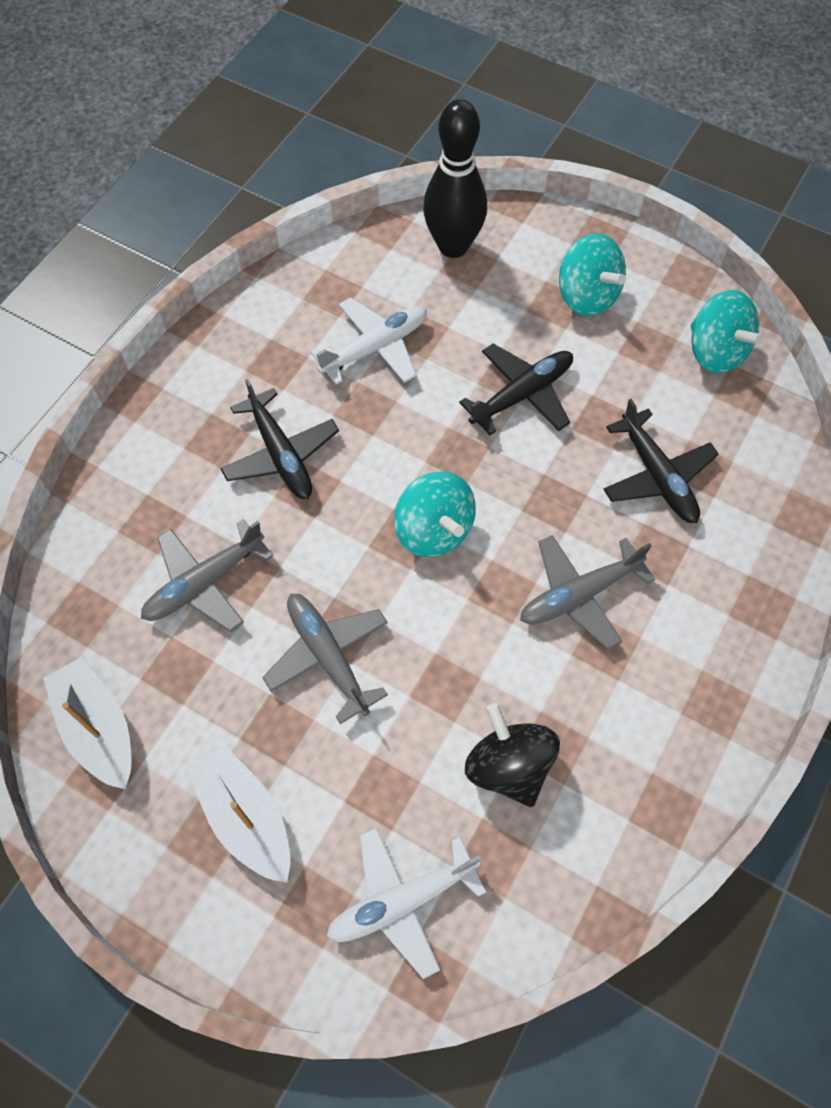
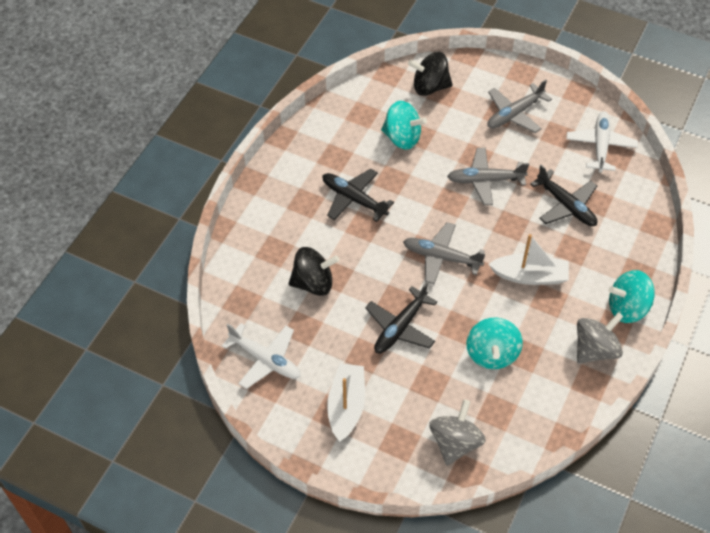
black bowling pin: [423,99,487,258] = 1 -> none = 0
black spinning top: [465,703,560,807] = 1 -> [289,247,339,296] [408,52,453,96] = 2
grey spinning top: none = 0 -> [429,399,486,466] [577,312,623,364] = 2

